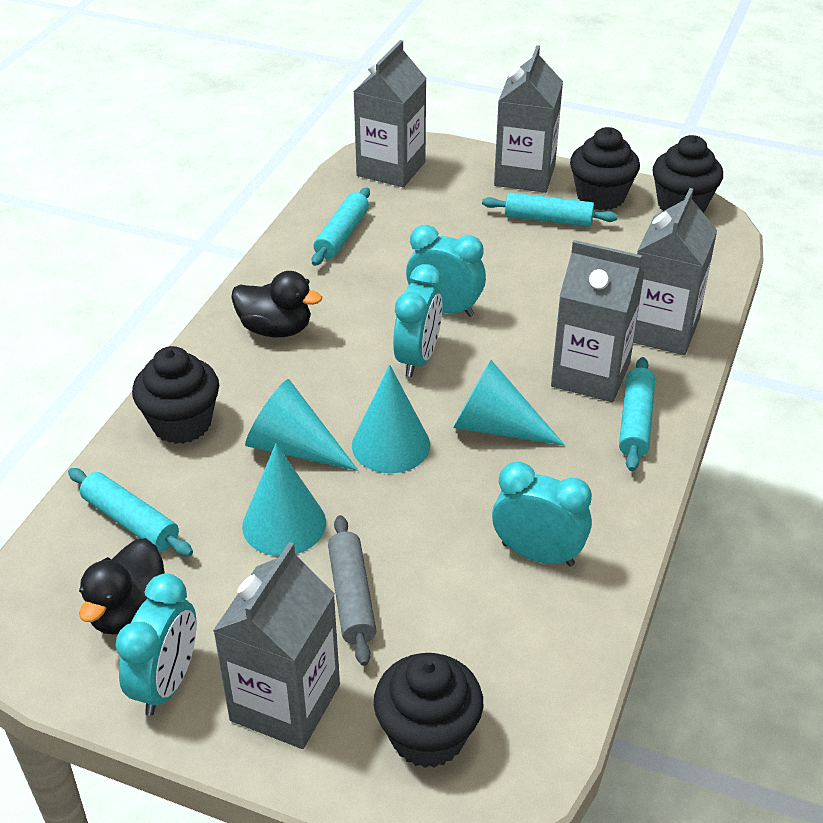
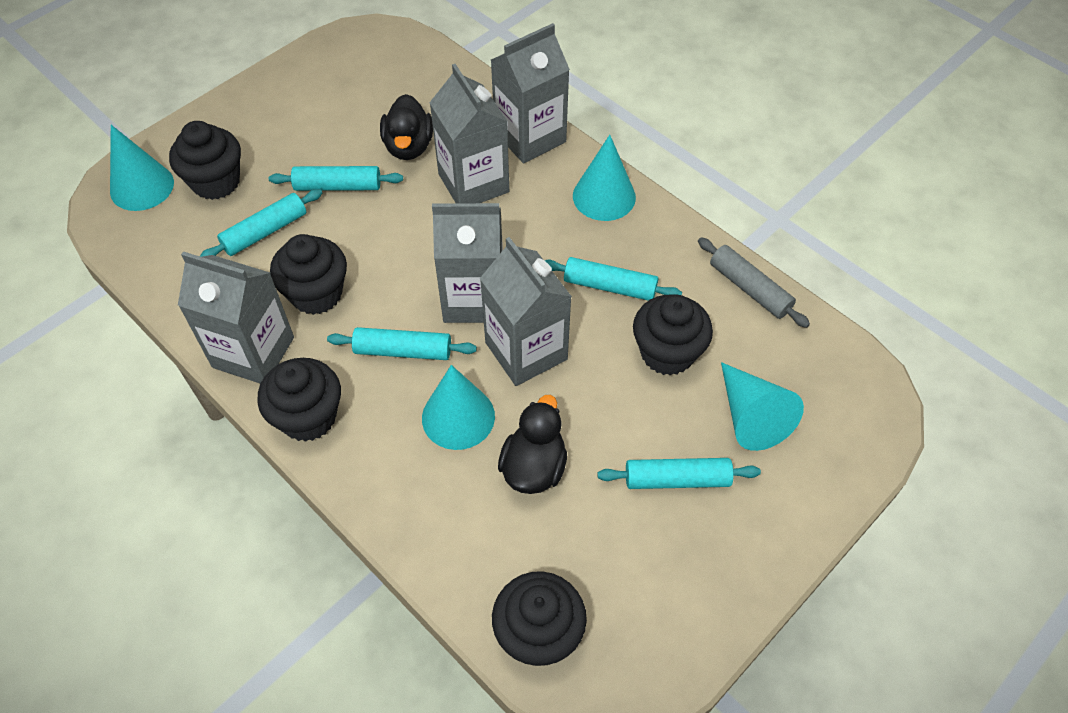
black cupcake: [132,346,219,444] [374,653,483,768] [570,127,640,210] [653,135,723,213] = 4 -> [169,121,241,200] [257,358,341,442] [270,234,347,315] [492,571,587,666] [633,294,713,376] = 5
turquoise clock: [116,573,196,716] [393,264,442,377] [406,225,486,317] [492,462,592,567] = 4 -> none = 0
turquoise rolling pin: [68,468,193,556] [312,187,370,266] [482,193,618,227] [619,357,655,471] = 4 -> [200,189,322,257] [269,166,403,191] [327,327,477,360] [544,257,682,301] [598,458,761,489] = 5

